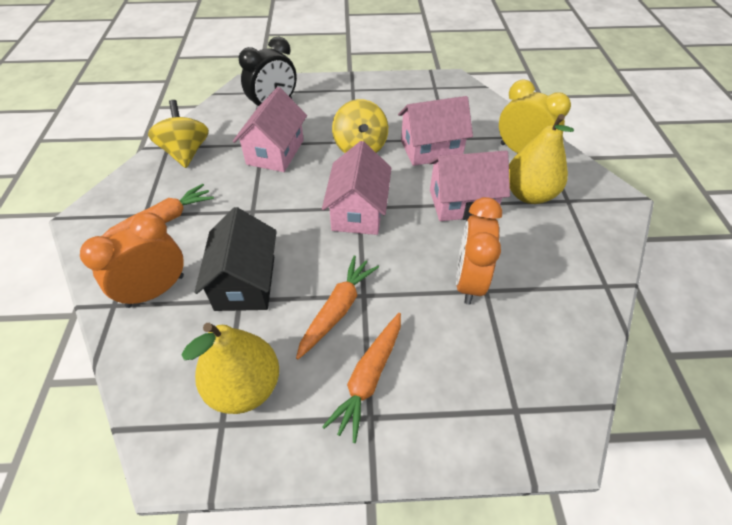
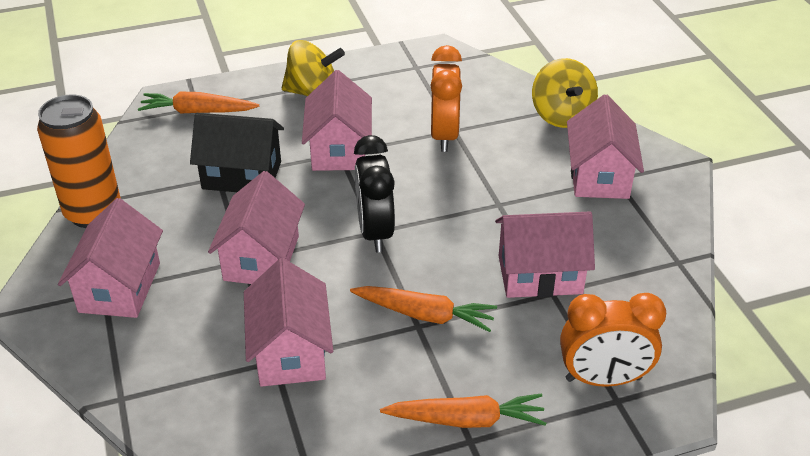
orange can: none = 0 -> [37,94,121,228] = 1
pink house: [233,87,307,172] [322,141,392,235] [398,96,473,166] [428,151,510,221] = 4 -> [58,198,163,318] [208,171,305,284] [244,258,333,387] [302,70,372,171] [495,212,595,298] [567,94,644,199] = 6
yellow clock: [499,79,571,153] = 1 -> none = 0
yellow pear: [182,323,279,414] [509,114,574,204] = 2 -> none = 0

